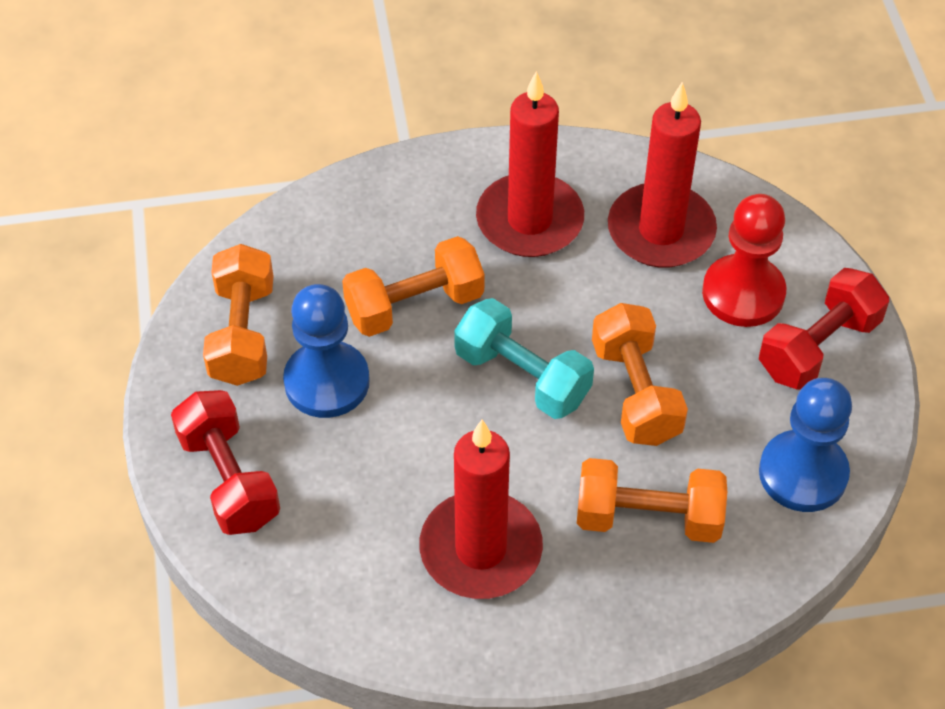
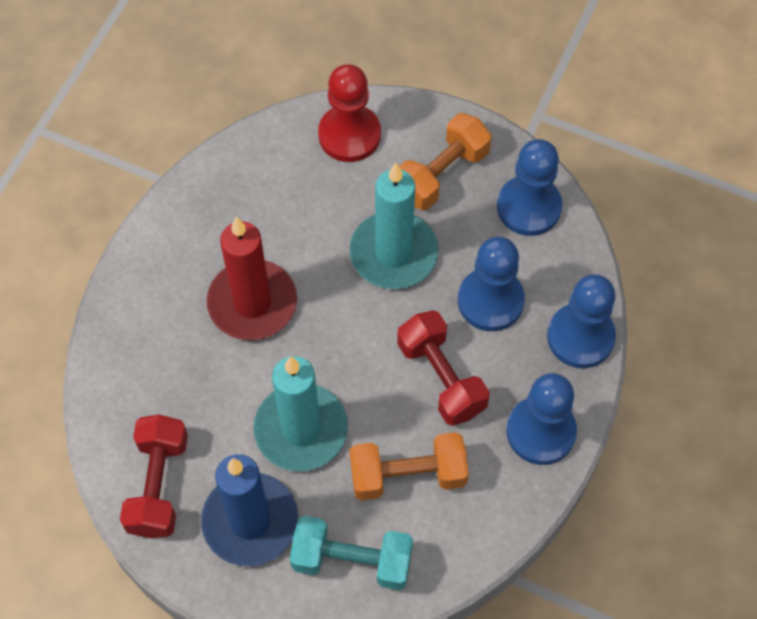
blue candle: none = 0 -> [201,454,298,566] = 1
blue pawn: [283,284,370,418] [759,378,852,512] = 2 -> [458,237,525,331] [497,139,562,236] [506,373,577,465] [547,274,616,368] = 4
orange dumbbell: [203,244,273,386] [342,236,484,337] [577,458,727,543] [592,303,688,446] = 4 -> [350,432,469,500] [399,113,492,210] = 2
red candle: [419,420,543,599] [476,71,584,257] [608,82,717,268] = 3 -> [207,217,297,340] = 1
turquoise candle: none = 0 -> [253,356,348,472] [349,163,438,289] = 2

